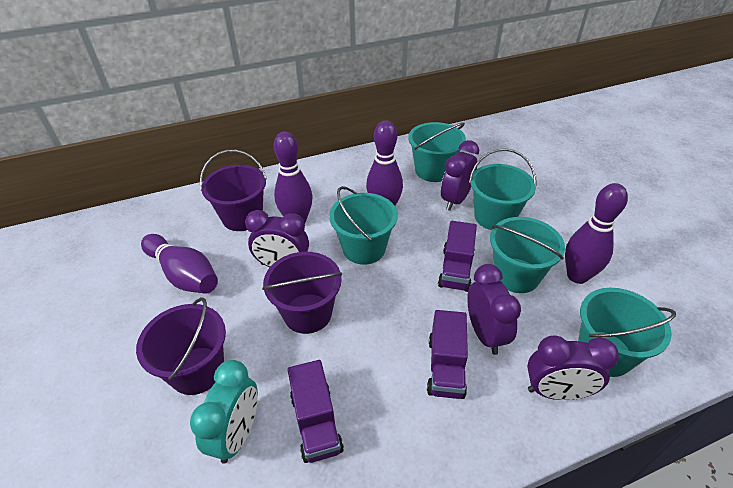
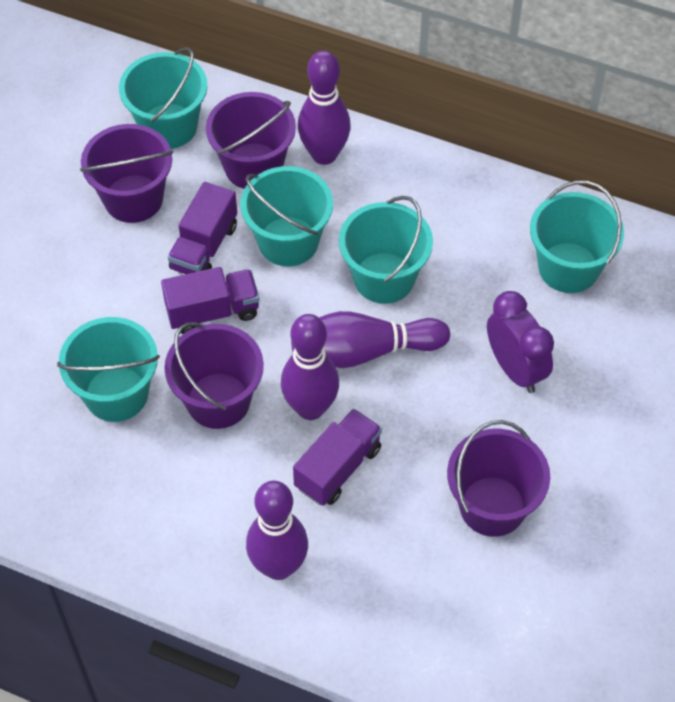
purple bucket: [136,297,226,395] [200,150,267,231] [262,252,342,334] = 3 -> [80,124,173,223] [164,322,264,429] [206,92,296,189] [447,420,550,537] = 4
purple clock: [245,210,309,267] [441,140,479,211] [467,264,521,355] [527,335,619,400] = 4 -> [487,291,554,393] = 1
turquoise clock: [190,360,258,464] = 1 -> none = 0

